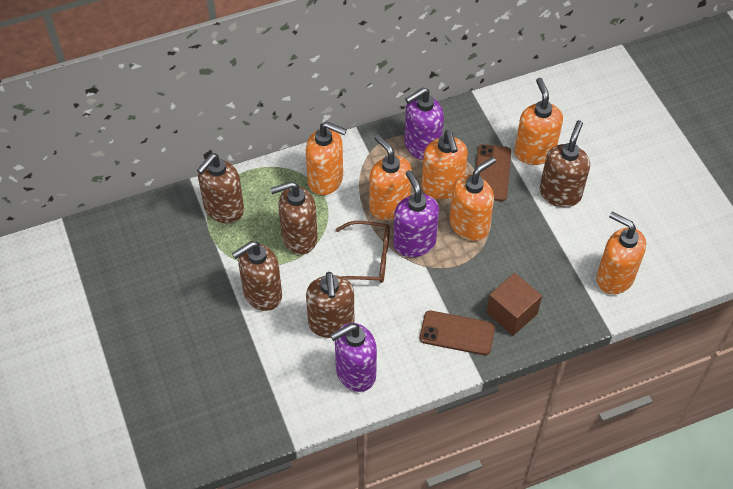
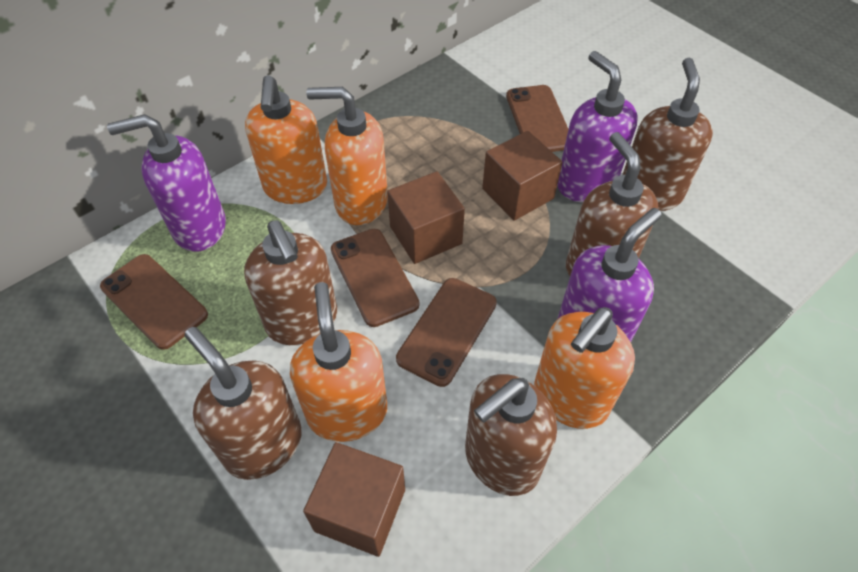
brown cube: [486,273,542,336] = 1 -> [303,442,405,557] [387,171,465,264] [482,131,563,221] = 3
brown glasses: [336,221,390,283] = 1 -> none = 0
brown phone: [420,311,495,355] [476,144,511,201] = 2 -> [100,254,208,350] [331,229,420,327] [396,278,497,387] [506,85,568,152] = 4
orange soap dispenser: [306,122,347,195] [369,134,412,220] [422,130,468,199] [449,157,496,241] [514,78,563,165] [596,212,646,295] = 6 -> [245,75,327,204] [290,282,387,442] [306,87,388,225] [534,307,635,429] = 4

